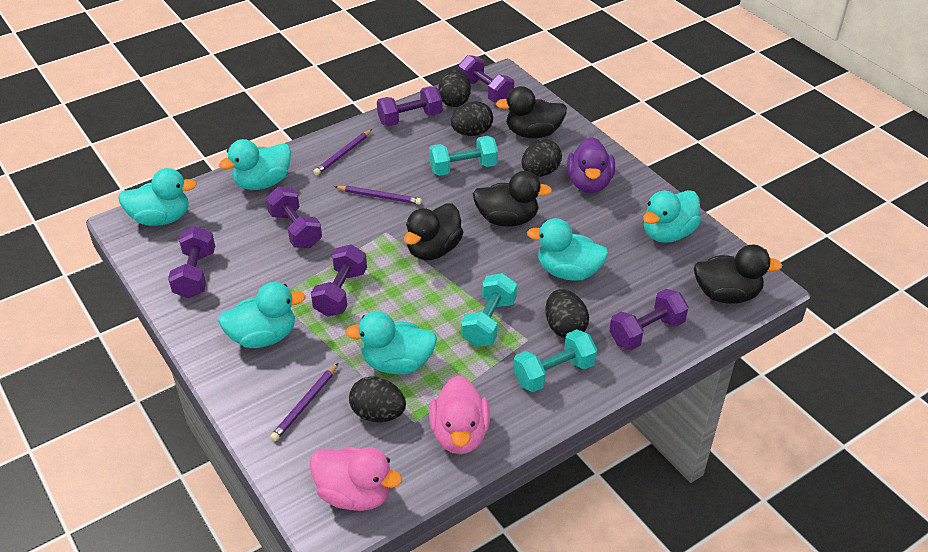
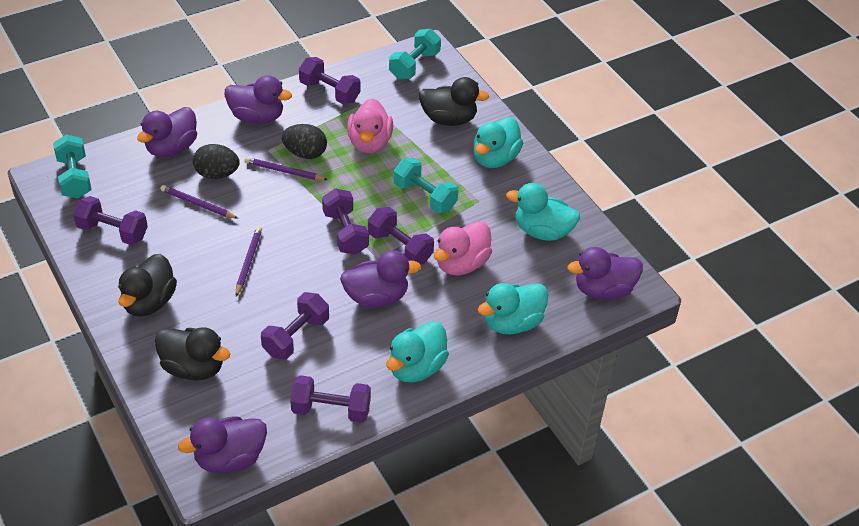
black duck: [404,203,464,260] [473,171,552,227] [496,86,567,138] [694,245,782,304] = 4 -> [118,254,177,317] [155,327,230,381] [419,77,489,126] = 3
black egg: [349,377,406,422] [438,69,471,107] [451,102,493,136] [522,139,562,177] [545,289,589,338] = 5 -> [193,144,240,179] [282,124,327,159] = 2
purple duck: [567,137,615,193] = 1 -> [137,107,197,158] [178,416,267,473] [224,75,292,124] [340,250,421,308] [568,247,643,300] = 5
turquoise duck: [118,168,197,226] [218,282,306,348] [219,139,291,190] [345,311,437,374] [527,218,609,281] [643,190,701,243] = 6 -> [387,321,449,382] [474,117,523,168] [477,283,548,335] [506,183,580,241] = 4

